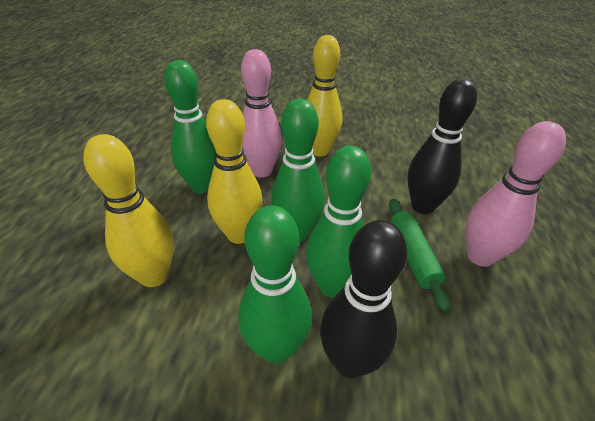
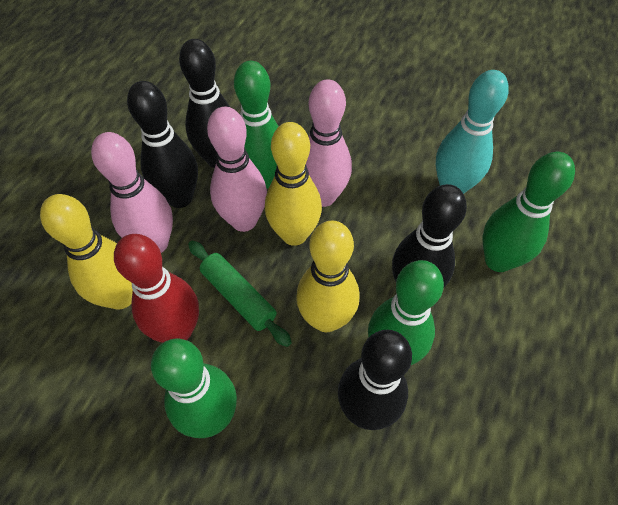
black bowling pin: [320,220,407,378] [408,79,477,214] = 2 -> [127,81,198,208] [179,39,230,168] [338,330,412,430] [392,184,467,287] = 4
pink bowling pin: [241,49,282,178] [466,121,566,267] = 2 -> [91,132,173,253] [207,107,267,232] [306,79,352,207] = 3
red bowling pin: none = 0 -> [114,234,199,343] = 1
turquoise bowling pin: none = 0 -> [436,70,509,194] = 1

